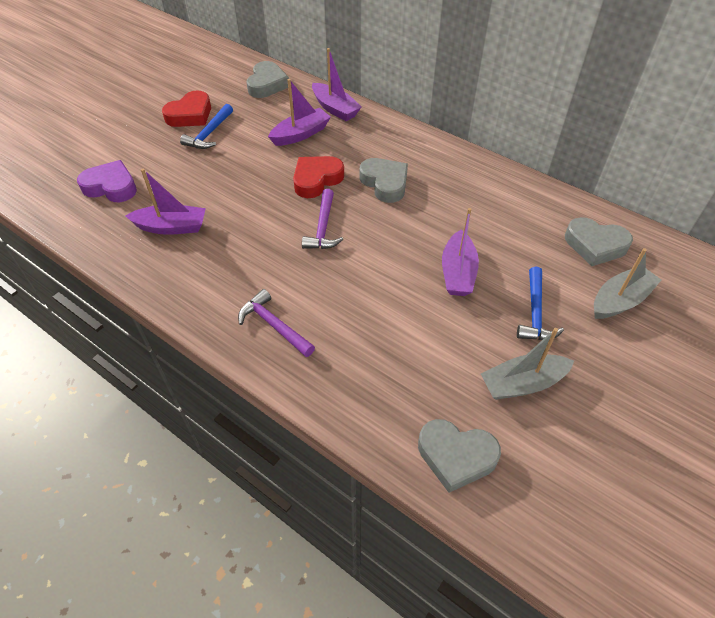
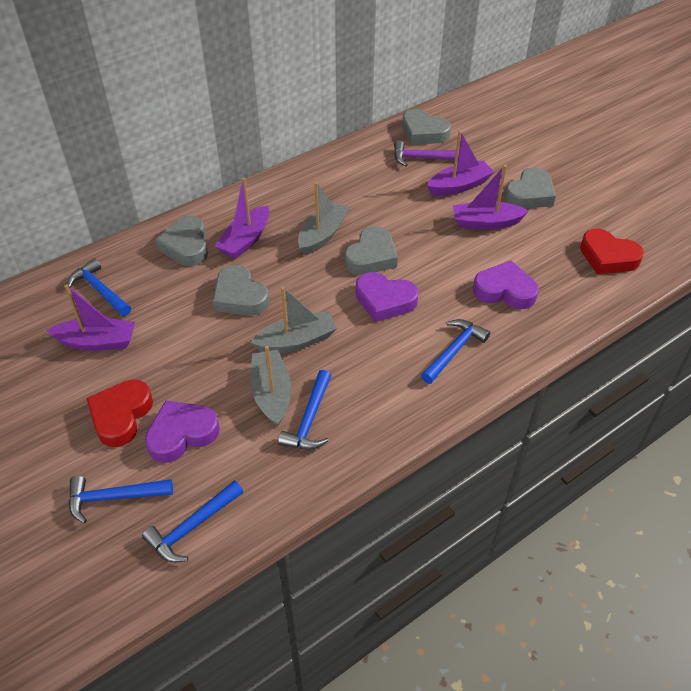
blue hammer: [180,104,233,149] [517,267,564,340] = 2 -> [67,259,131,316] [68,476,173,523] [142,480,243,563] [278,370,331,450] [421,319,490,384] = 5
grey boat: [481,328,574,400] [594,248,661,319] = 2 -> [250,346,292,427] [251,286,337,353] [298,182,349,255] = 3
grey heart: [246,61,289,98] [360,158,408,203] [418,419,501,493] [565,217,633,266] = 4 -> [155,216,208,266] [213,265,269,316] [344,226,398,275] [402,109,451,145] [504,167,556,209] = 5
purple hammer: [238,289,315,357] [302,189,343,249] = 2 -> [394,140,459,166] = 1
purple heart: [77,160,137,202] = 1 -> [145,400,220,463] [356,272,419,322] [473,261,539,309] = 3

